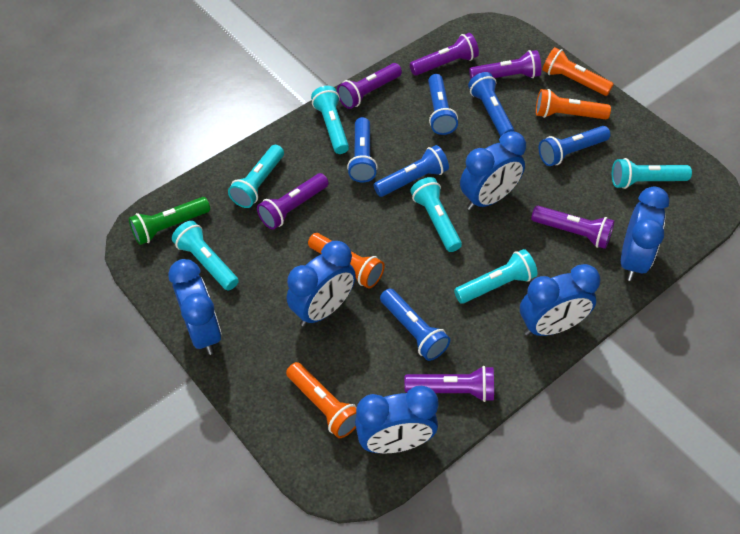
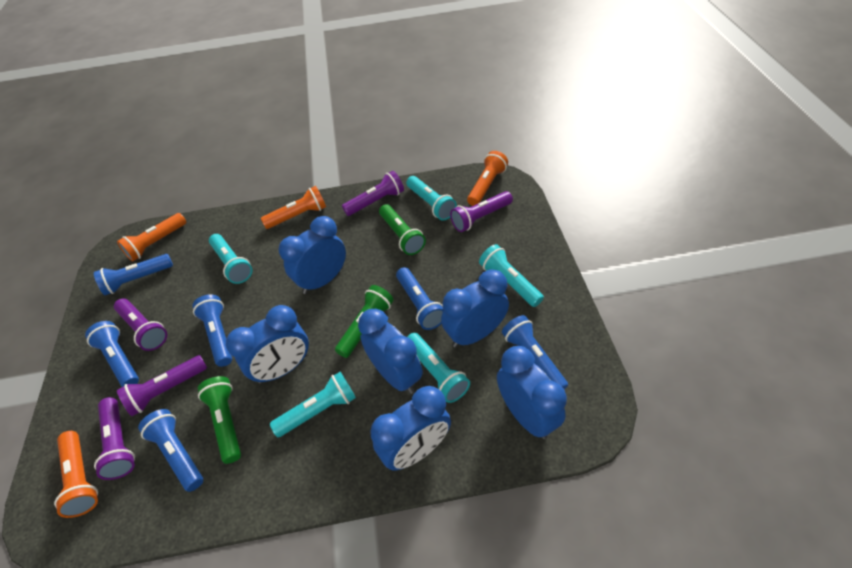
green flashlight: [129,197,210,245] = 1 -> [198,376,241,464] [335,285,394,358] [379,204,426,255] = 3
purple flashlight: [257,173,328,230] [337,63,402,109] [404,366,494,402] [410,33,479,76] [469,50,541,79] [531,206,614,249] = 6 -> [94,397,135,480] [114,299,167,351] [117,355,207,416] [342,171,404,216] [450,191,513,232] = 5
turquoise flashlight: [172,221,239,291] [228,145,284,208] [311,86,349,154] [410,177,462,252] [454,249,537,304] [612,158,692,189] = 6 -> [209,234,253,284] [270,372,356,437] [406,176,457,220] [407,333,470,403] [479,244,544,307] = 5

